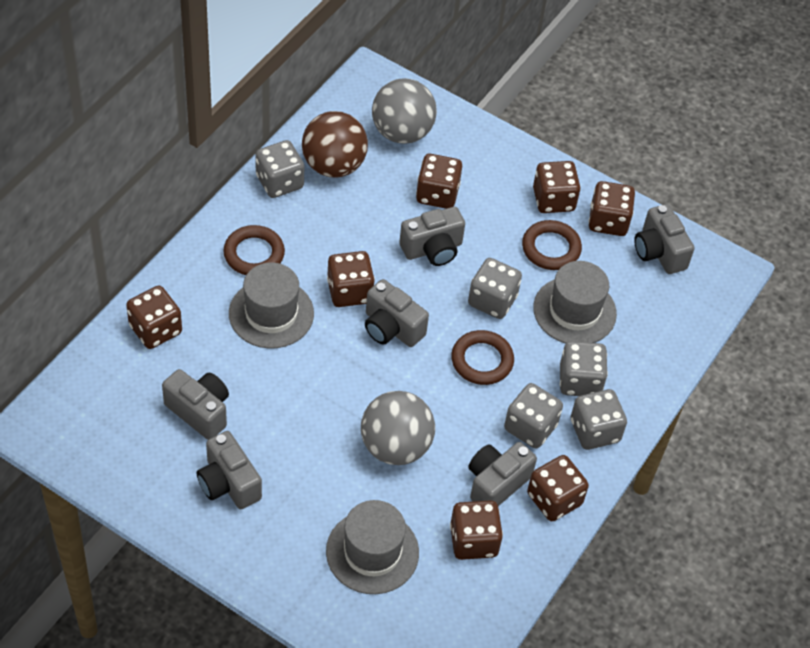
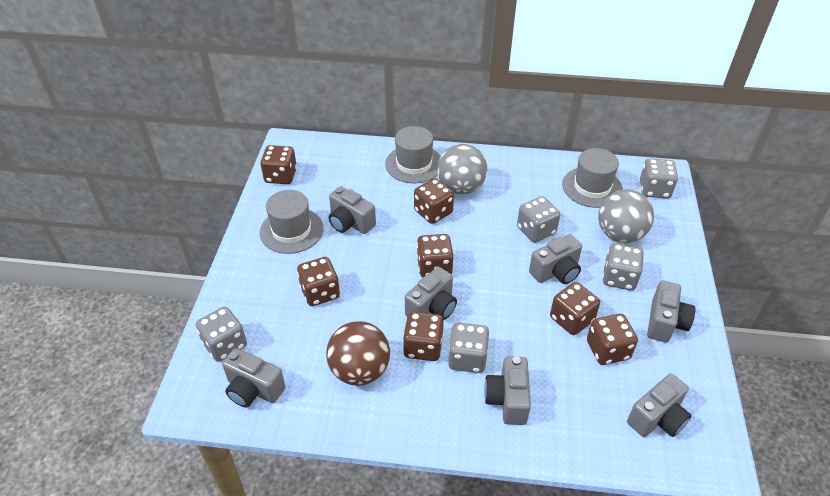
brown ring: [223,225,285,275] [451,330,514,385] [522,220,582,270] = 3 -> none = 0
grey camera: [162,369,229,440] [197,431,262,509] [365,279,429,347] [399,207,465,266] [468,442,537,506] [634,204,695,274] = 6 -> [222,348,286,408] [329,186,376,234] [405,267,457,320] [484,356,531,425] [529,234,582,284] [627,374,692,437] [647,280,695,343] = 7

